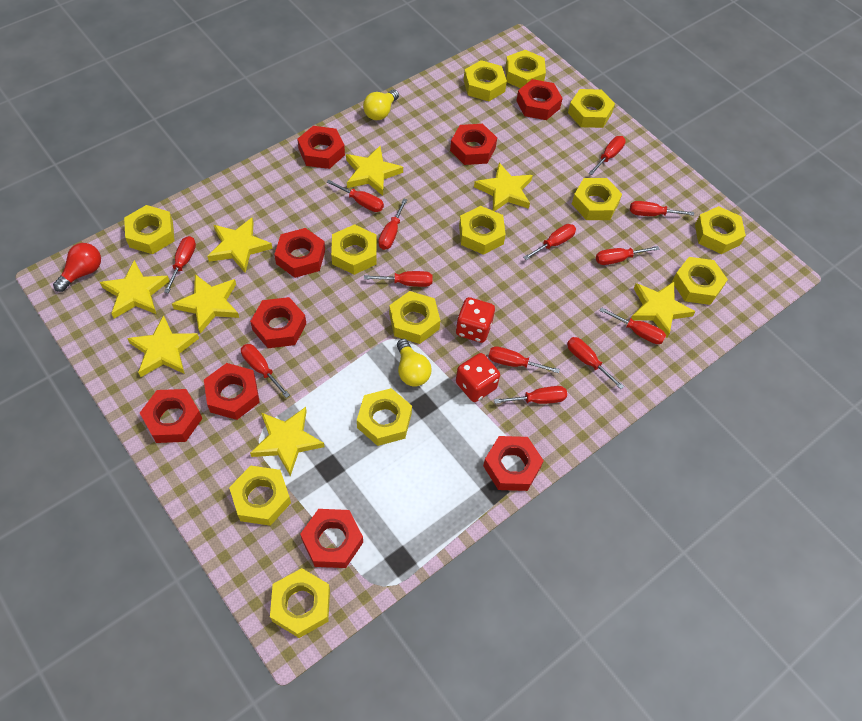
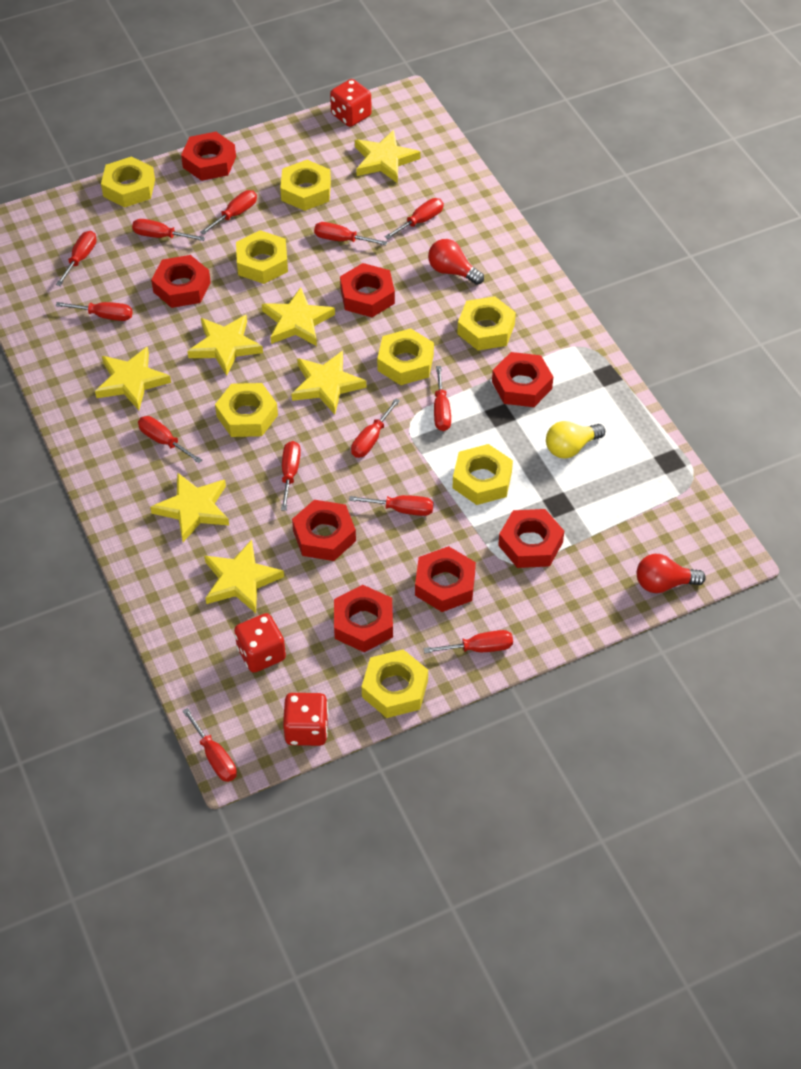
red dice: [456,297,495,343] [456,353,500,402] = 2 -> [234,613,286,673] [283,693,329,746] [330,79,372,127] = 3
red light bulb: [53,243,101,292] = 1 -> [428,239,484,285] [637,554,706,593] = 2
red nut: [140,389,202,443] [204,363,260,420] [250,297,306,348] [274,228,325,278] [297,126,345,169] [300,509,363,568] [450,124,497,165] [483,436,544,491] [516,79,563,120] = 9 -> [151,255,211,308] [181,132,236,181] [292,500,356,561] [334,585,393,652] [340,263,395,317] [415,546,476,612] [492,352,553,407] [498,509,564,568] = 8
yellow light bulb: [363,89,399,120] [397,339,431,387] = 2 -> [546,421,605,458] = 1
yellow nut: [124,205,175,254] [229,466,291,526] [270,568,330,638] [331,224,377,275] [357,388,412,446] [389,291,440,344] [459,206,506,255] [464,60,507,101] [505,50,546,88] [568,89,615,128] [572,178,622,220] [672,257,728,305] [695,206,746,254] = 13 -> [101,156,155,207] [215,383,278,437] [236,230,288,284] [280,160,331,211] [362,649,428,718] [377,328,434,385] [453,444,513,505] [457,296,516,351] = 8
yellow star: [100,260,169,318] [127,315,199,377] [172,274,239,334] [207,218,273,273] [250,407,324,476] [346,146,403,196] [474,163,533,211] [631,281,696,338] = 8 -> [95,346,171,410] [150,472,229,542] [187,315,263,376] [204,540,284,613] [262,287,335,346] [291,351,366,414] [355,130,421,183] = 7

